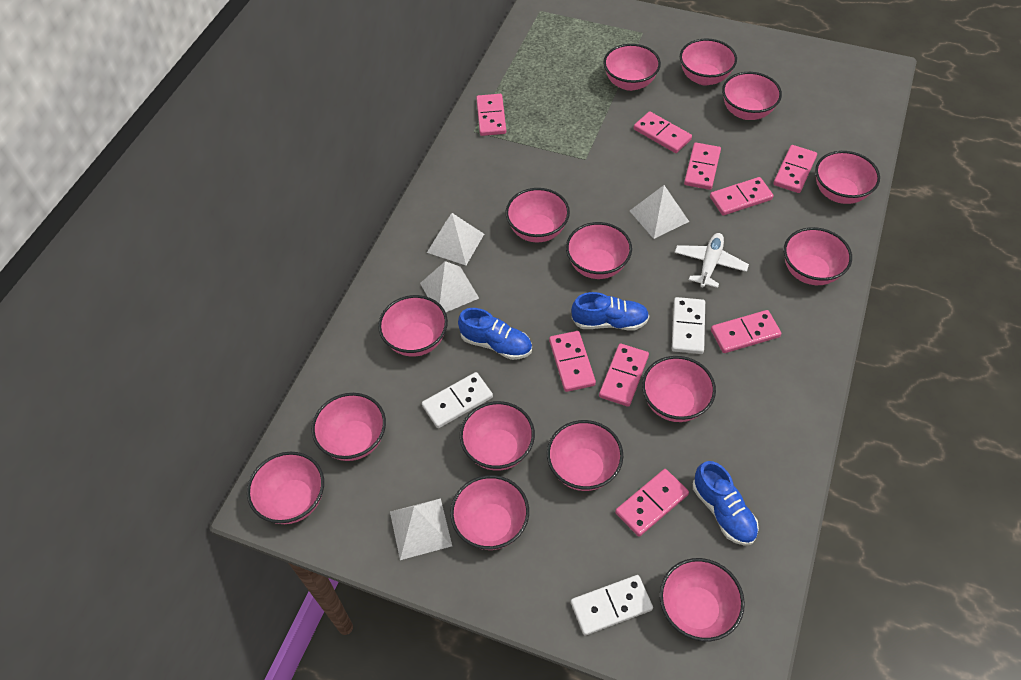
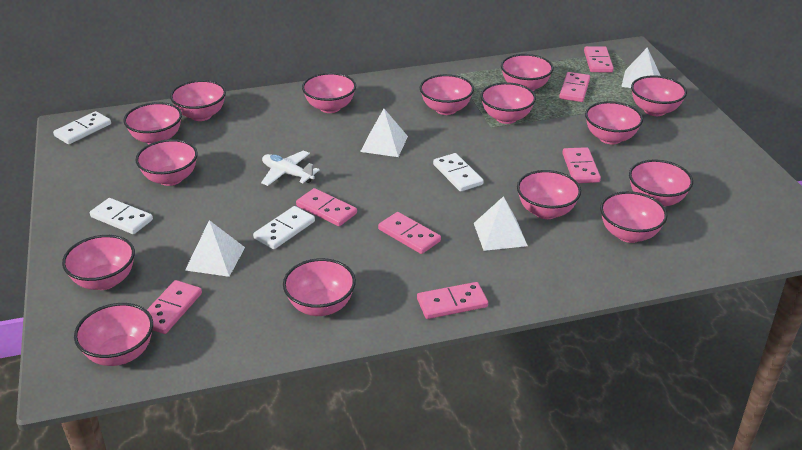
blue shoe: [458,308,532,360] [571,292,649,330] [693,461,759,546] = 3 -> none = 0
pink domino: [476,94,506,136] [549,331,596,392] [599,344,649,407] [615,469,689,537] [634,111,692,153] [684,143,721,190] [710,177,774,215] [711,310,781,353] [773,145,817,193] = 9 -> [147,280,202,334] [296,188,357,226] [378,212,441,254] [417,282,488,319] [559,72,590,102] [562,147,601,183] [584,46,614,72] = 7
white domino: [422,372,493,428] [571,575,653,635] [672,297,705,354] = 3 -> [53,111,111,144] [90,198,153,234] [253,206,315,249] [433,153,483,192] = 4

